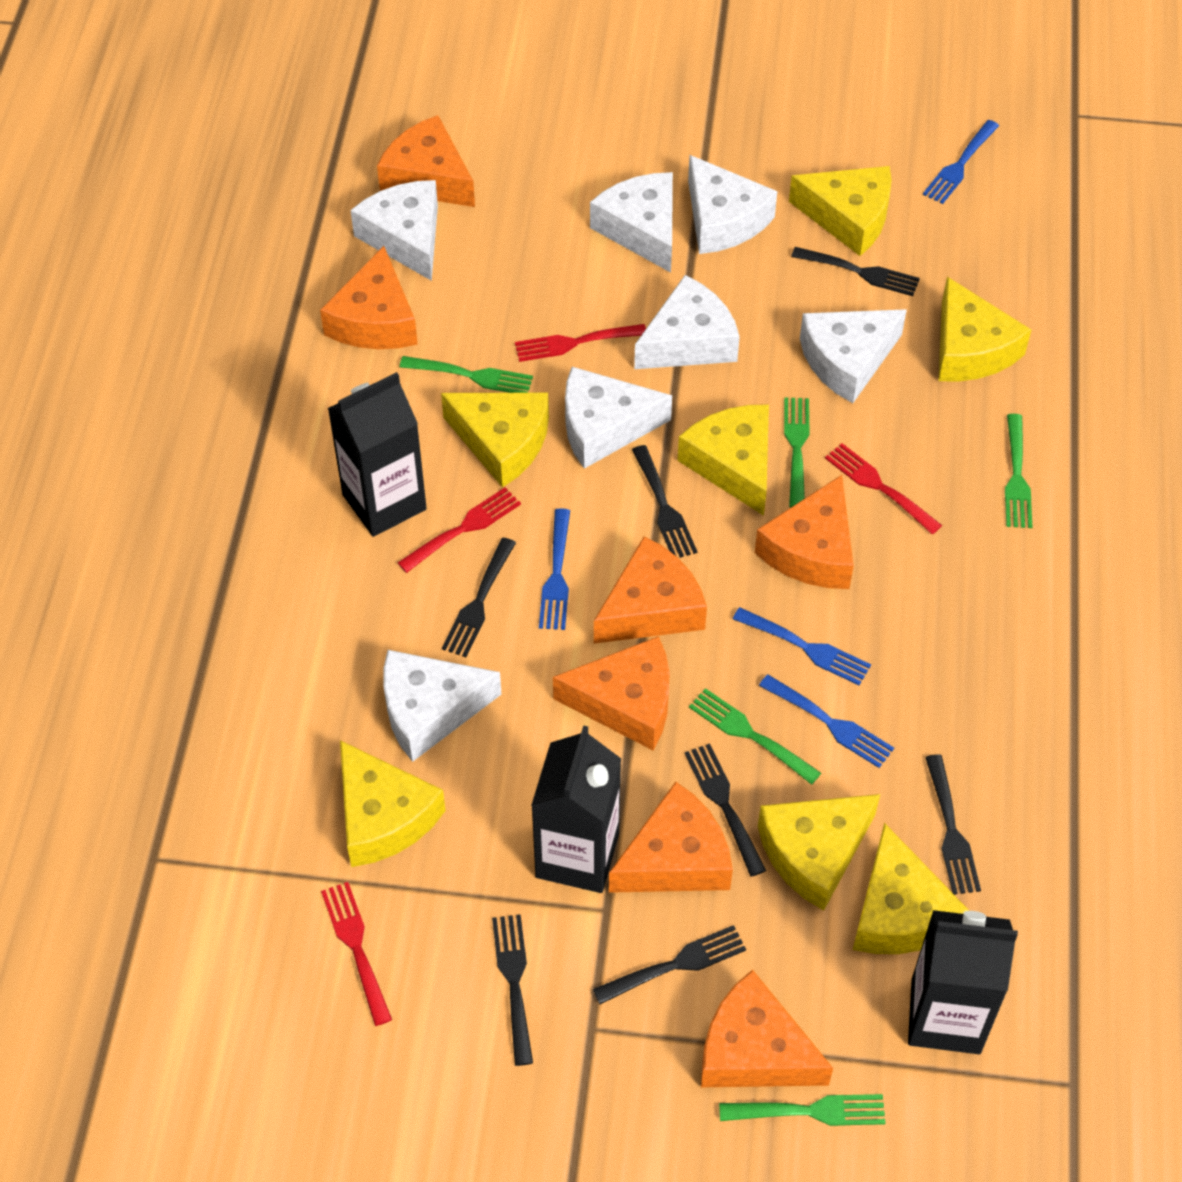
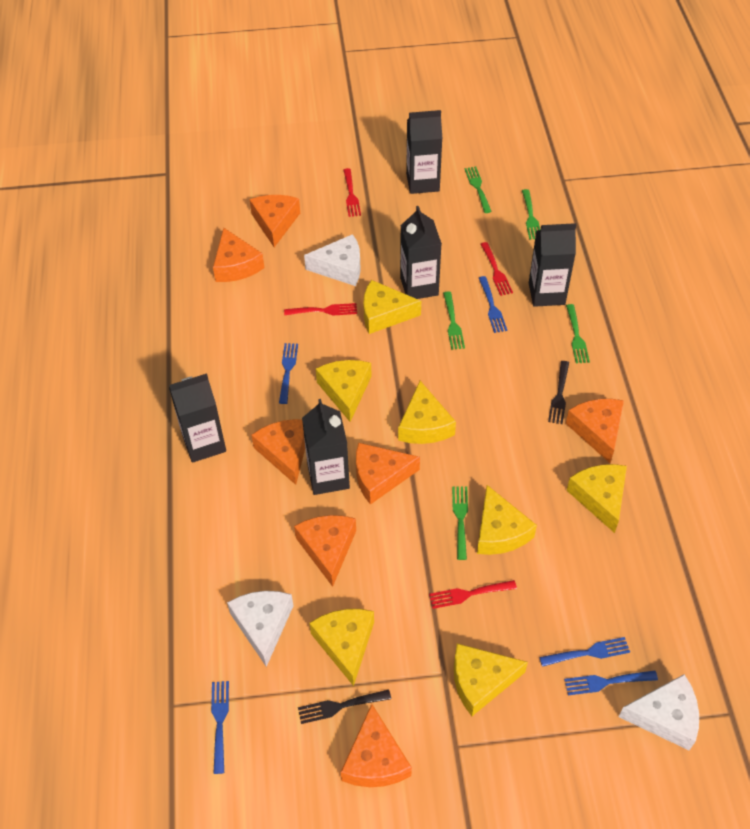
black carton: [327,372,427,537] [531,725,621,893] [908,910,1018,1054] = 3 -> [169,373,226,463] [302,399,350,495] [400,206,442,299] [406,110,442,194] [529,223,576,307] = 5
black fork: [442,538,516,657] [492,914,533,1066] [593,925,746,1004] [632,445,697,558] [685,743,766,877] [791,247,920,296] [925,754,981,895] = 7 -> [298,689,391,724] [548,361,569,424] = 2
blue fork: [539,508,570,630] [733,607,871,686] [759,674,894,768] [923,120,999,204] = 4 -> [211,681,229,774] [279,343,298,404] [479,276,507,333] [539,637,630,667] [564,670,658,695] = 5
white cheese: [350,180,438,281] [383,650,501,762] [565,367,672,469] [590,172,673,273] [634,275,740,369] [688,155,777,254] [800,309,907,403] = 7 -> [227,591,294,667] [304,234,361,286] [619,674,699,750] = 3

